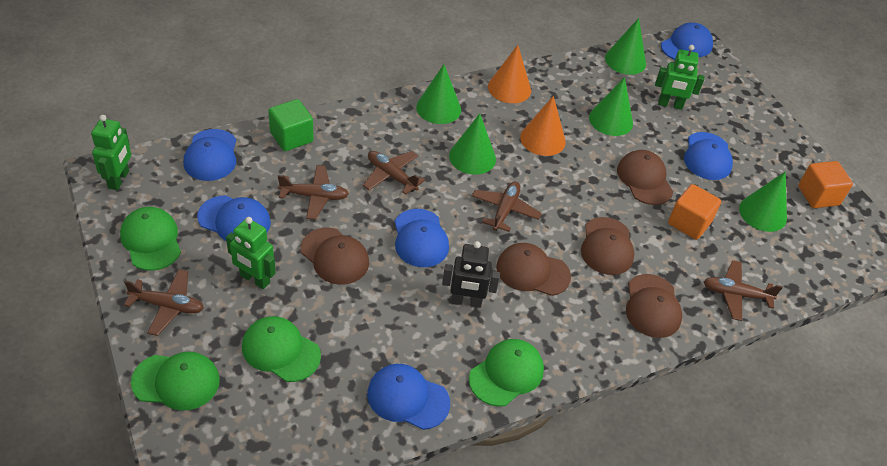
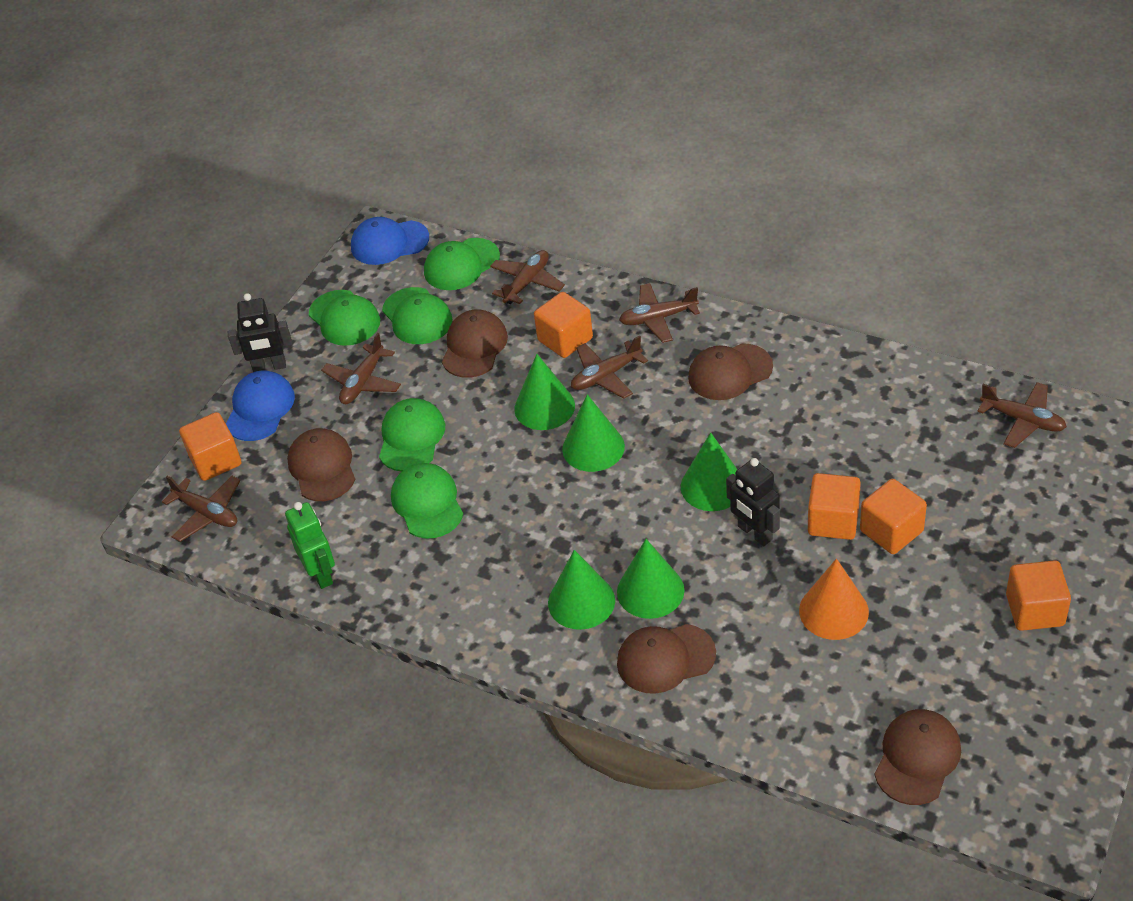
black robot: [442,241,500,308] = 1 -> [228,293,292,372] [726,458,780,546] = 2
blue cap: [183,129,236,181] [197,195,271,241] [367,364,450,430] [395,209,449,267] [661,23,713,60] [684,132,733,180] = 6 -> [226,371,295,441] [351,217,429,265] = 2
brown plane: [124,269,204,336] [278,165,349,220] [363,151,425,195] [472,182,542,232] [704,260,783,321] = 5 -> [162,476,241,542] [321,333,401,404] [490,250,565,304] [571,335,648,399] [619,283,700,343] [977,382,1067,448] = 6
green cap: [120,207,181,271] [131,352,220,410] [242,316,321,382] [469,339,544,406] = 4 -> [309,290,380,346] [379,398,445,472] [382,287,453,344] [391,463,463,538] [424,238,500,290] = 5
green cube: [269,99,313,151] = 1 -> none = 0
green robot: [91,115,131,190] [226,217,276,289] [655,45,704,110] = 3 -> [285,502,335,589] = 1
orange cone: [488,45,531,103] [520,96,566,156] = 2 -> [799,559,869,640] = 1
orange cube: [668,184,721,240] [798,161,853,208] = 2 -> [179,412,241,481] [534,292,593,358] [808,473,861,540] [860,479,927,554] [1006,560,1071,631] = 5

